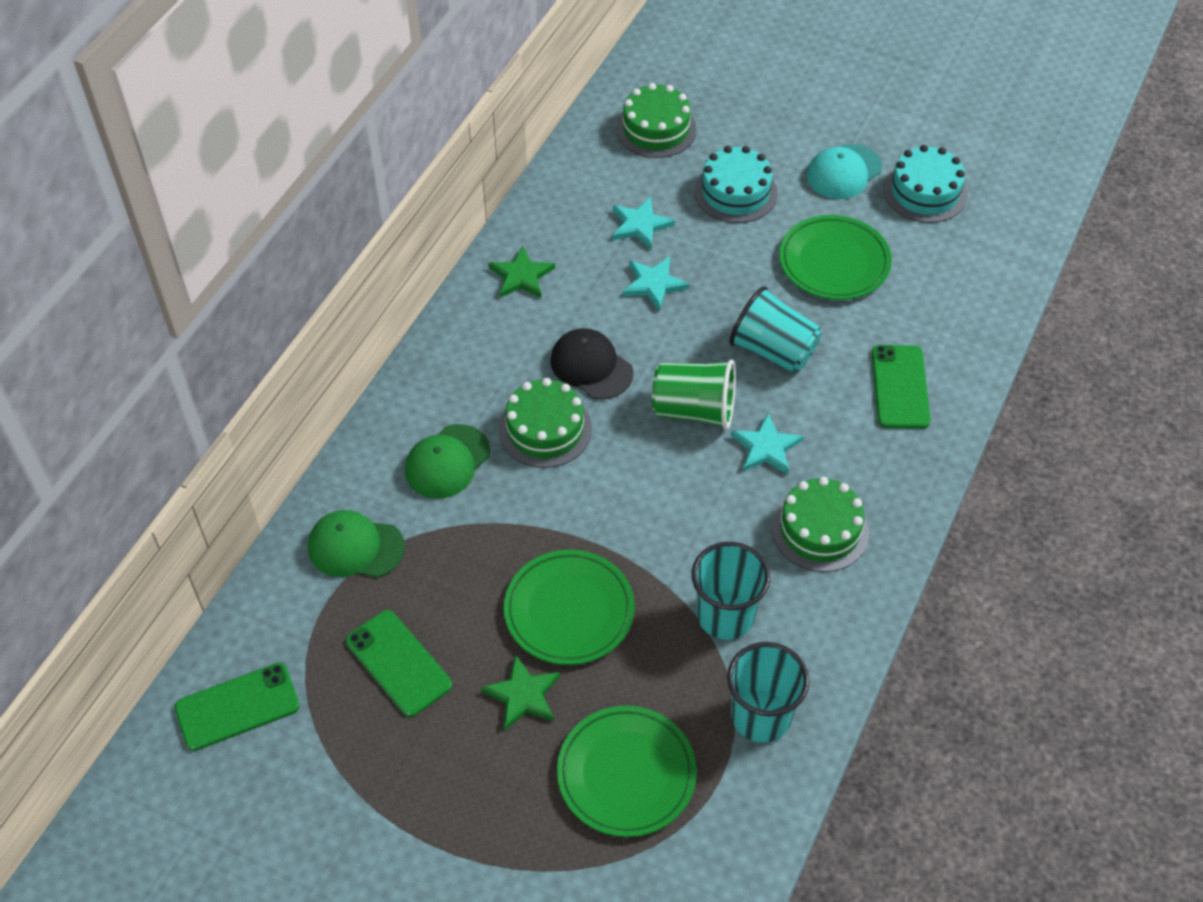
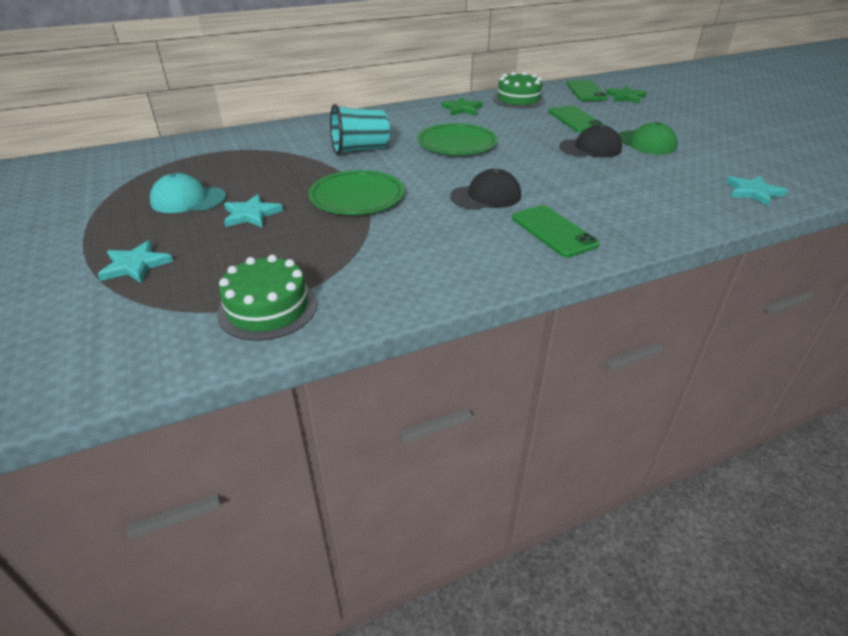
black cap: [550,328,633,399] = 1 -> [450,169,521,210] [559,125,622,158] = 2
green cake: [499,378,592,468] [616,83,697,158] [771,477,869,572] = 3 -> [217,255,317,341] [493,72,545,109] = 2
green cap: [308,510,405,578] [405,424,490,499] = 2 -> [618,122,677,155] = 1
green cup: [652,360,736,430] = 1 -> none = 0
green plate: [504,549,635,665] [557,705,697,837] [779,215,892,300] = 3 -> [308,170,404,215] [417,123,497,155] = 2
turquoise cake: [694,146,778,223] [883,145,967,223] = 2 -> none = 0
turquoise cup: [692,542,770,640] [727,642,809,743] [729,286,822,373] = 3 -> [330,104,390,155] = 1

